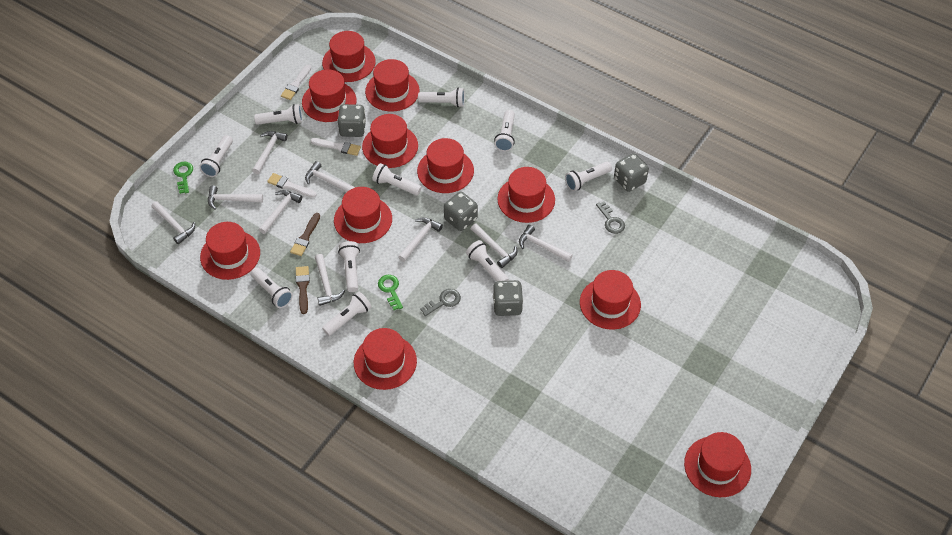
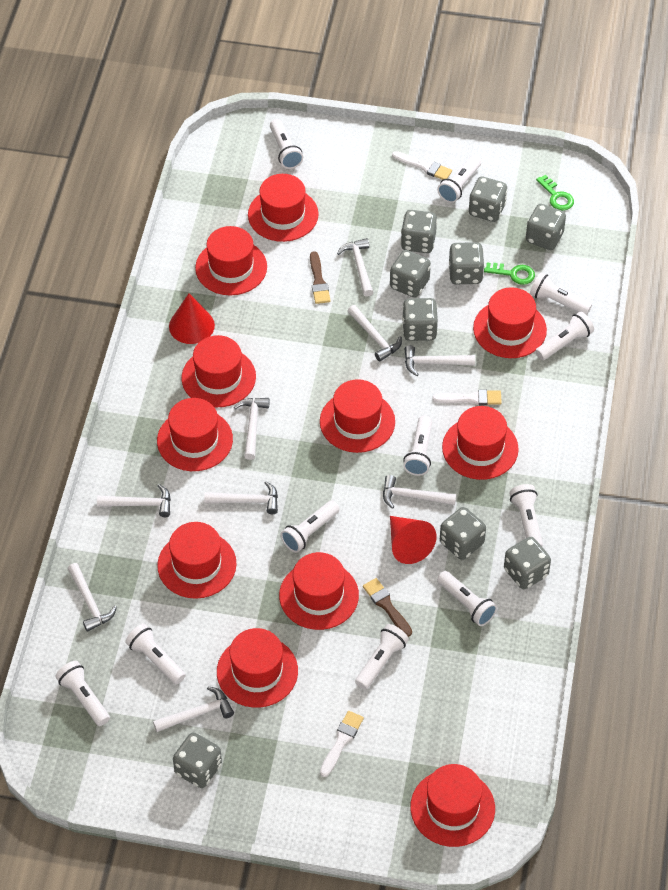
grey dice: [337,104,366,137] [444,192,478,231] [493,280,523,316] [614,153,649,192] = 4 -> [173,732,222,788] [390,250,431,298] [401,210,437,253] [402,298,438,341] [440,507,486,560] [449,242,485,284] [469,176,508,222] [504,537,551,589] [526,204,566,250] = 9
grey key: [420,289,461,316] [596,201,625,234] = 2 -> none = 0
red cone: none = 0 -> [169,293,215,344] [390,516,437,564] = 2
white flashlight: [199,135,233,177] [250,267,293,308] [254,104,303,125] [322,292,372,336] [338,241,360,292] [373,163,422,196] [418,87,465,107] [466,240,509,282] [494,110,515,152] [565,162,612,191] = 10 -> [55,661,110,726] [125,624,186,684] [270,119,303,169] [281,500,340,553] [355,624,409,690] [403,416,432,476] [437,155,481,203] [437,571,497,626] [509,484,543,546] [530,273,592,315] [535,312,594,360] = 11

